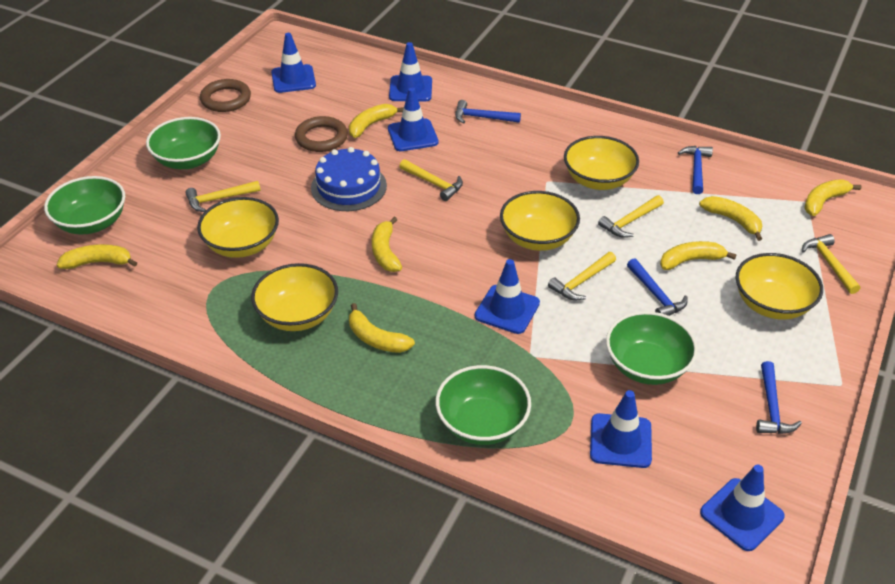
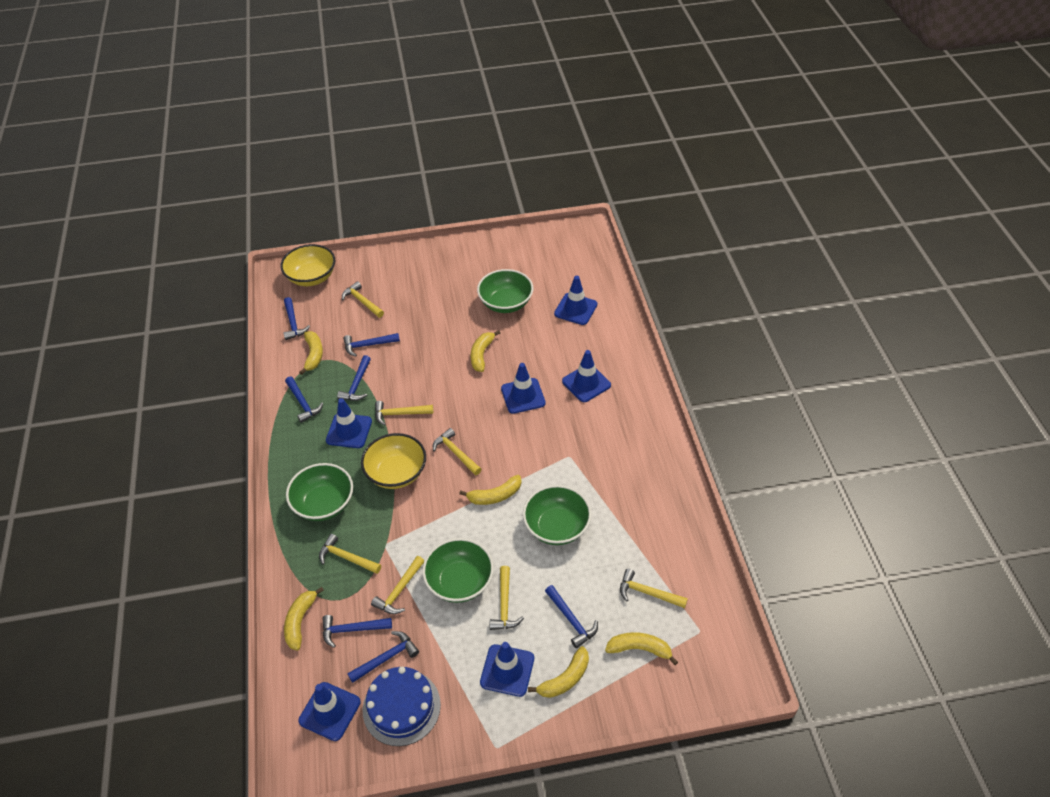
blue hammer: [455,100,521,124] [627,258,687,316] [678,146,713,194] [756,361,802,434] = 4 -> [283,297,310,340] [285,376,323,423] [322,615,392,648] [337,355,371,401] [343,333,400,357] [347,631,419,683] [545,585,598,649] = 7
brown ring: [200,79,251,112] [295,116,348,152] = 2 -> none = 0
yellow banana: [57,244,137,269] [349,104,404,138] [349,303,415,353] [372,217,402,272] [660,241,737,270] [699,196,762,241] [804,179,861,216] = 7 -> [284,587,324,651] [299,331,323,375] [460,475,522,505] [471,330,500,372] [528,646,589,698] [605,632,678,665] = 6
yellow bowl: [197,197,279,258] [251,263,338,331] [500,191,580,251] [564,136,639,190] [736,253,823,320] = 5 -> [281,244,335,286] [361,433,426,489] = 2
yellow hammer: [185,181,261,212] [399,159,463,201] [548,252,616,300] [598,195,664,238] [802,234,860,294] = 5 -> [319,534,381,574] [342,281,384,318] [371,556,424,614] [375,401,433,426] [433,428,482,475] [490,566,524,630] [620,569,688,608] = 7

